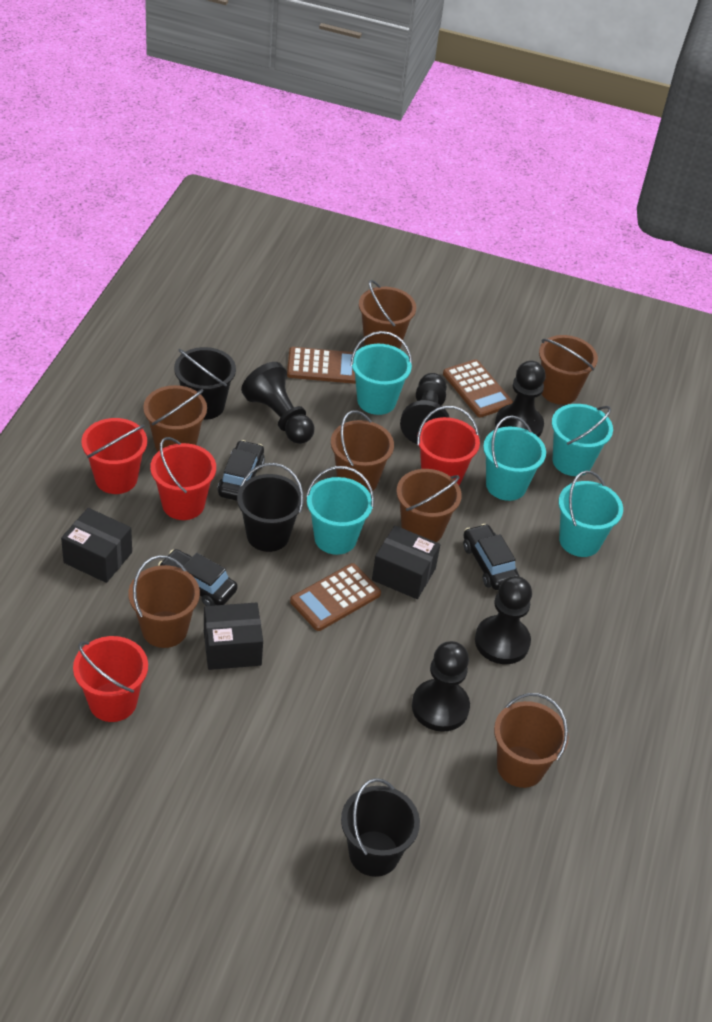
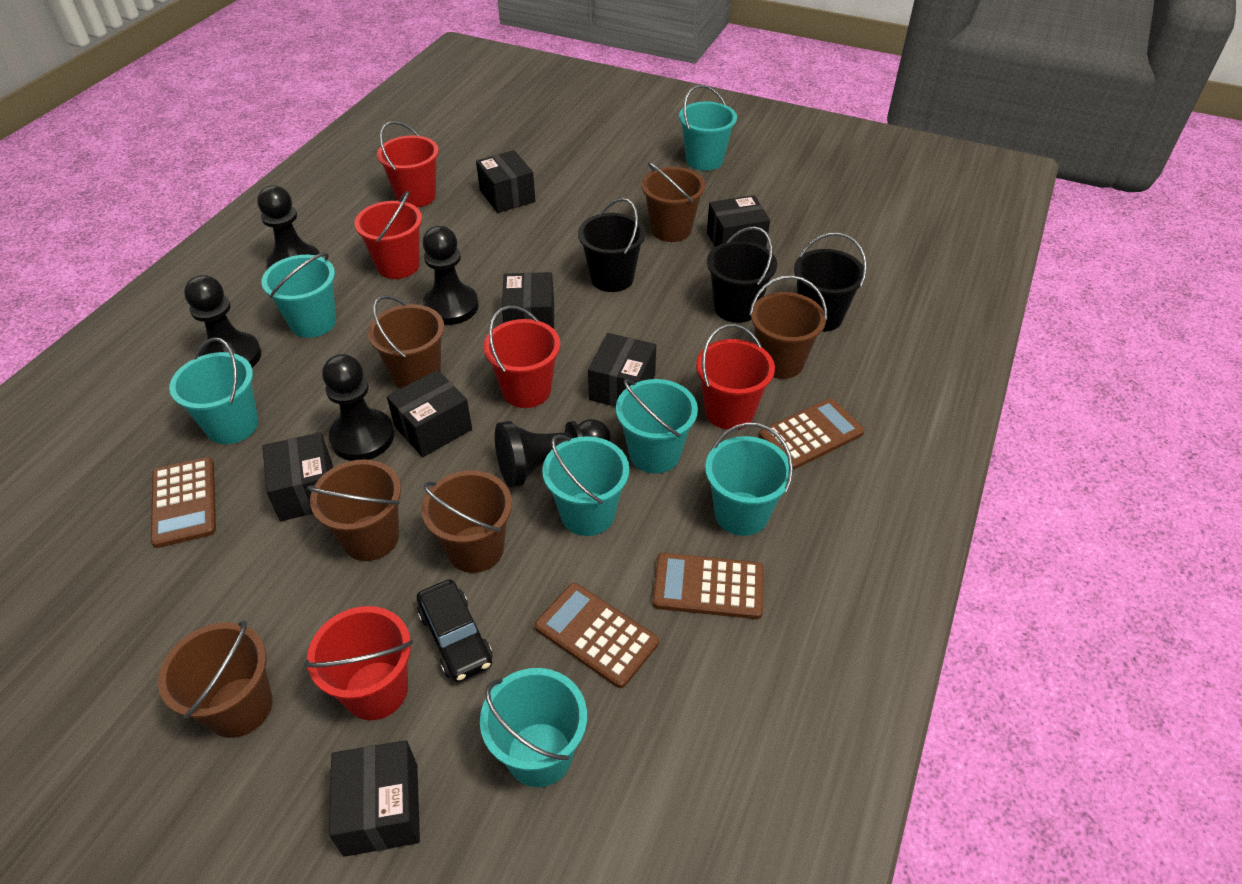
black box: [61,508,132,583] [204,602,263,670] [372,525,440,599] = 3 -> [262,432,333,521] [329,740,420,857] [387,370,472,457] [476,150,535,213] [502,272,554,329] [588,333,656,407] [707,195,770,248] = 7
black car: [158,549,238,606] [218,440,265,501] [463,524,519,590] = 3 -> [417,579,492,682] = 1
brown bucket: [128,555,200,648] [143,385,207,452] [331,410,394,492] [359,280,416,349] [396,469,462,542] [494,693,569,788] [539,335,598,405] = 7 -> [158,620,273,738] [307,459,401,561] [368,295,444,389] [421,470,512,573] [642,162,705,242] [749,275,827,379] = 6
brown calculator: [287,347,356,384] [290,563,381,631] [443,359,513,417] = 3 -> [151,457,216,548] [535,583,659,688] [652,553,764,619] [759,398,864,470] = 4
red bucket: [73,636,148,722] [82,418,147,494] [150,437,216,520] [417,406,480,485] = 4 -> [304,606,413,720] [354,191,422,279] [377,121,439,207] [483,306,560,408] [696,324,775,430] = 5
turquoise bucket: [306,466,374,555] [351,331,412,415] [483,416,546,501] [552,404,613,476] [559,471,623,557] = 5 -> [169,337,258,444] [262,253,336,338] [480,668,587,787] [542,434,629,536] [616,379,698,473] [679,85,737,171] [705,423,793,536] = 7

